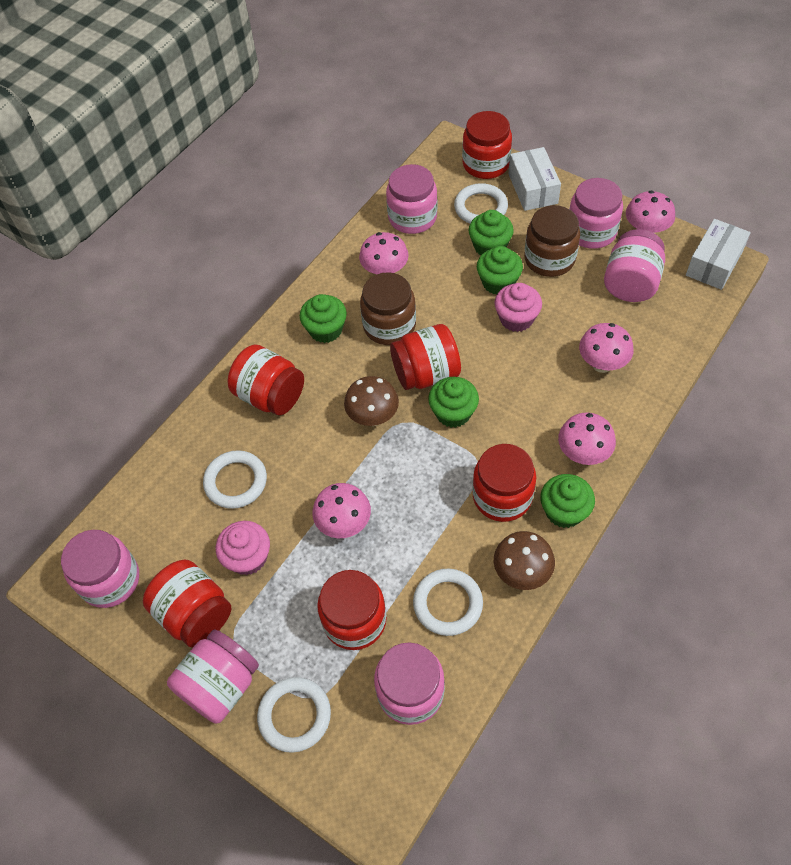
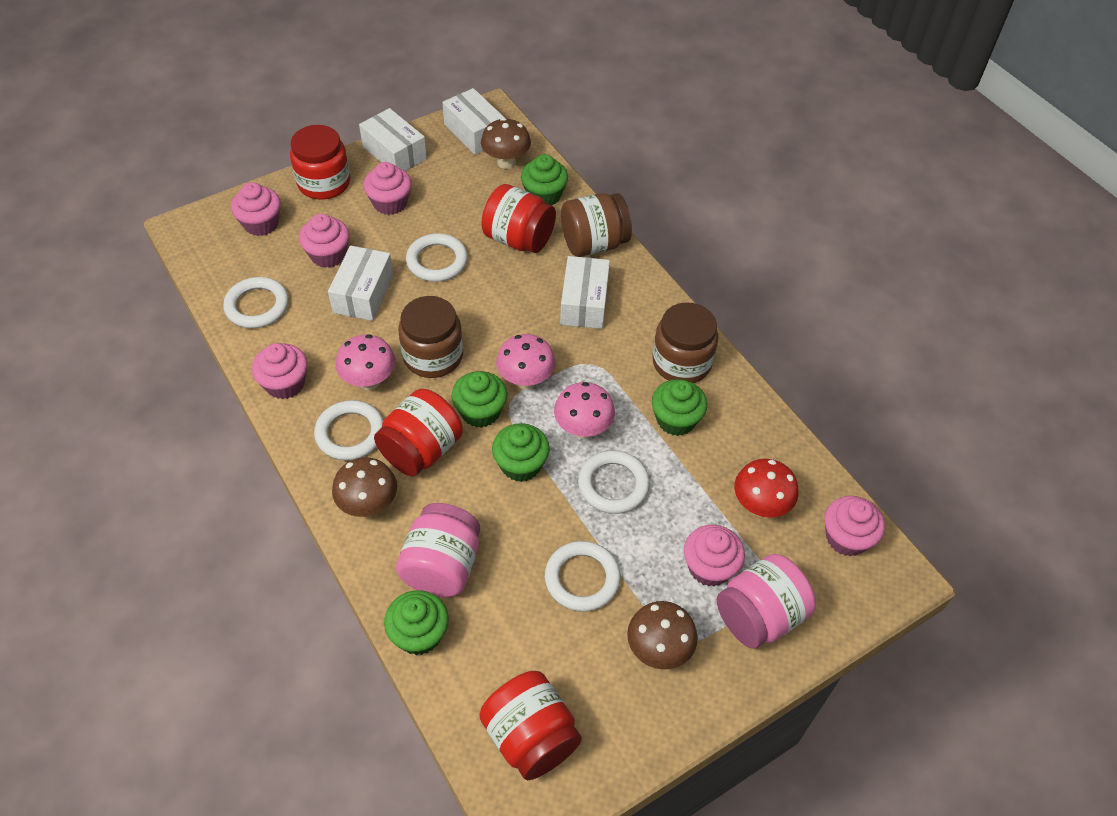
brown jar: [360,272,416,345] [524,205,580,277] = 2 -> [398,296,463,378] [561,193,632,257] [652,302,718,383] = 3
brown mushroom: [344,376,399,426] [494,531,555,590] = 2 -> [332,457,397,517] [481,118,531,169] [627,601,698,670] = 3
pink cupcake: [216,521,270,575] [495,283,542,332] = 2 -> [231,182,281,236] [252,343,308,399] [299,214,350,268] [363,162,412,215] [684,525,745,587] [824,496,885,557] = 6
pink jar: [61,530,139,608] [167,629,259,724] [374,642,445,725] [386,164,437,234] [569,178,623,249] [604,229,665,302] = 6 -> [396,503,480,597] [717,554,816,649] = 2
pink mushroom: [312,483,371,538] [359,232,409,275] [558,412,616,465] [579,323,633,373] [626,191,675,233] = 5 -> [336,334,396,390] [496,334,555,389] [554,382,615,439] = 3
red jar: [143,560,231,648] [228,345,304,415] [317,570,387,650] [390,324,461,390] [462,111,512,179] [472,444,536,522] = 6 -> [290,125,350,200] [374,389,463,476] [479,671,582,780] [481,184,556,253] = 4
red mushroom: none = 0 -> [734,459,799,518] = 1
white box: [509,147,561,211] [686,219,751,290] = 2 -> [328,246,394,321] [359,108,427,171] [442,88,505,155] [560,256,610,329] = 4
white ring: [203,450,267,509] [257,677,331,753] [413,569,483,636] [454,183,508,223] = 4 -> [223,277,289,328] [314,400,384,460] [406,233,468,282] [545,541,621,612] [578,450,650,514] = 5

